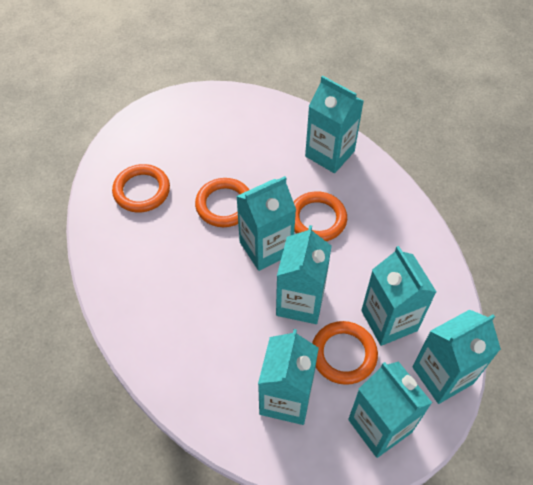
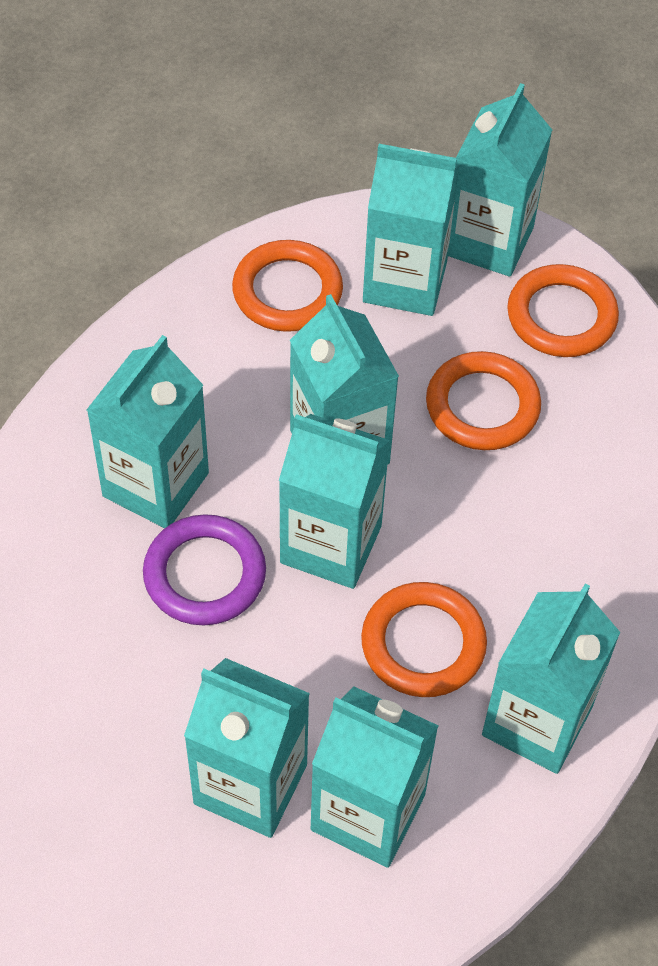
purple ring: none = 0 -> [143,514,266,625] = 1
turquoise carton: [236,176,296,271] [258,329,319,425] [276,225,332,324] [305,76,364,173] [348,361,432,458] [361,246,436,346] [412,309,501,404] = 7 -> [87,335,209,528] [184,658,310,838] [279,414,390,589] [290,294,399,465] [311,687,438,868] [363,144,459,316] [448,83,552,277] [482,584,620,774] = 8

